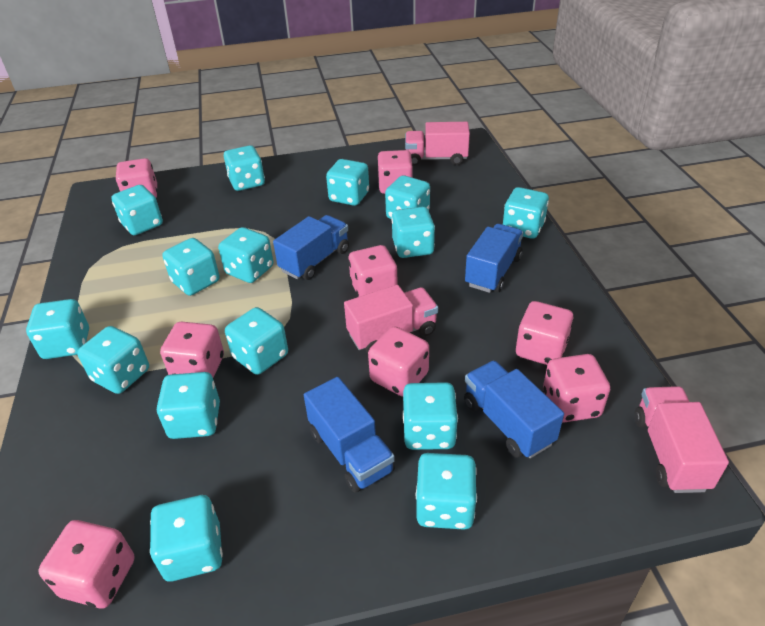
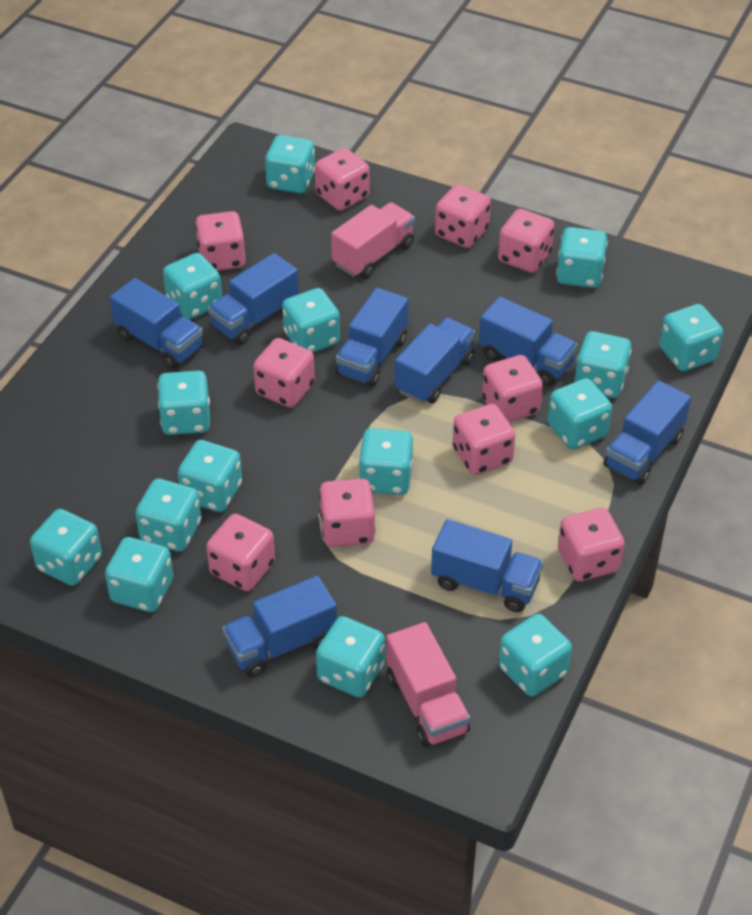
blue truck: [273,215,349,280] [304,377,395,493] [464,360,564,458] [465,224,523,293] = 4 -> [110,278,203,369] [208,253,299,345] [222,576,337,677] [335,288,409,387] [395,317,475,403] [431,519,543,612] [479,297,578,386] [604,381,691,485] = 8
pink dice: [38,520,135,609] [116,158,157,198] [160,322,224,377] [348,245,398,297] [368,326,429,397] [377,150,413,194] [516,301,573,365] [543,354,610,422] = 8 -> [195,211,246,271] [206,514,275,591] [253,338,315,408] [315,148,370,211] [319,479,375,547] [435,184,491,248] [453,404,515,475] [482,355,543,422] [498,209,554,273] [558,508,625,582] = 10
pink truck: [344,285,438,353] [405,122,470,166] [634,386,729,493] = 3 -> [331,202,415,279] [386,622,470,747] = 2

